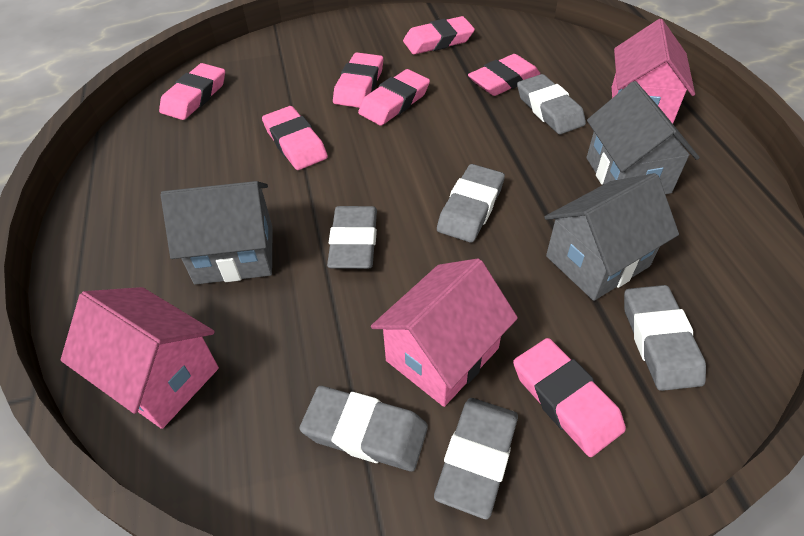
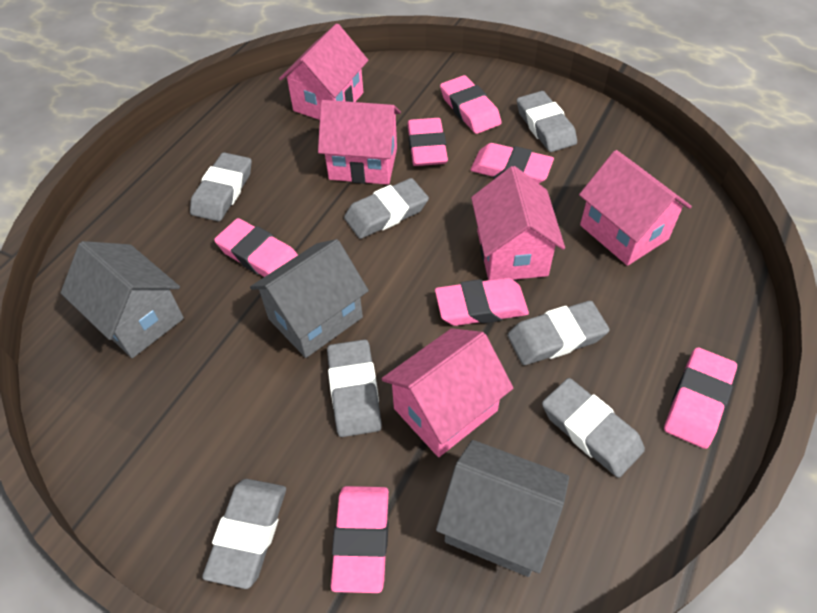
grey eraser: [299,386,428,471] [327,206,377,269] [434,398,518,519] [437,164,505,243] [517,74,586,134] [624,285,706,391] = 6 -> [190,152,252,221] [202,479,286,589] [327,339,382,437] [344,178,429,239] [507,301,610,365] [517,91,577,152] [542,378,645,478] = 7
pink house: [61,287,219,429] [371,258,518,407] [612,19,695,124] = 3 -> [279,23,368,120] [318,100,401,185] [381,328,513,457] [471,166,565,280] [579,150,692,266] = 5

